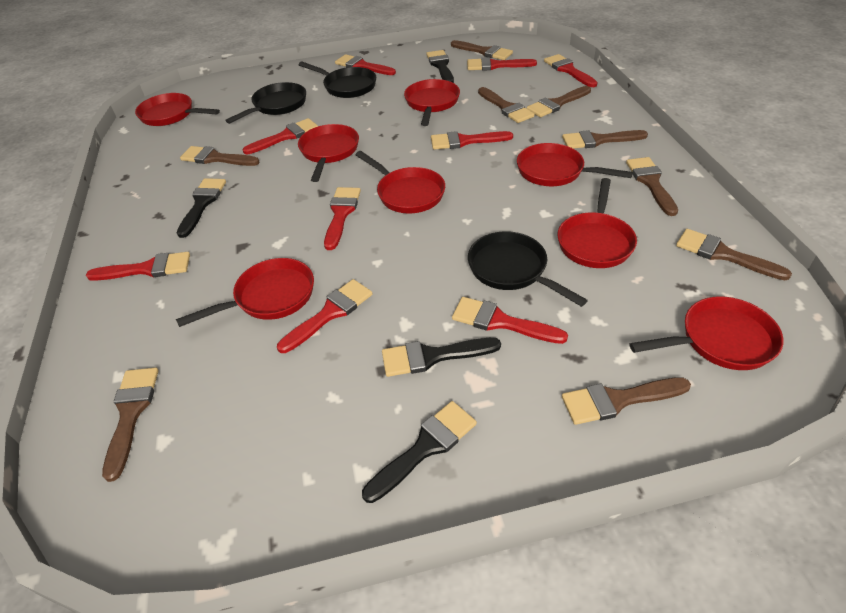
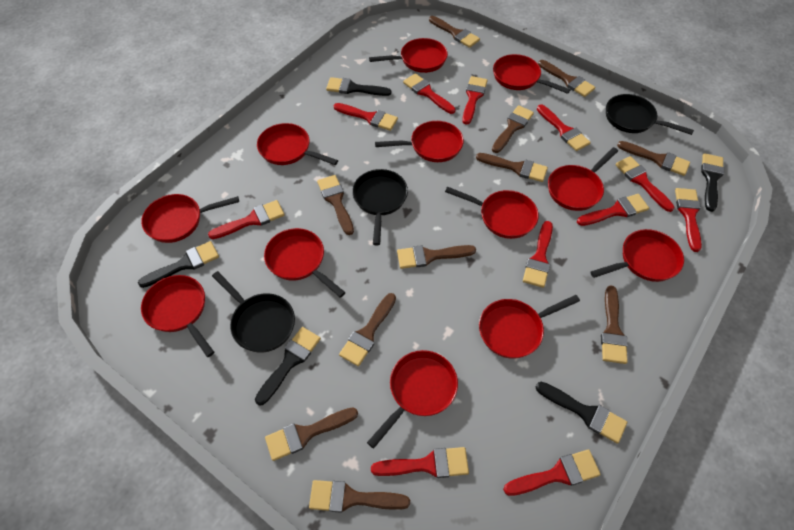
black brush: [177,178,226,238] [362,401,477,503] [382,338,501,377] [426,50,454,83] = 4 -> [138,241,219,288] [255,327,321,406] [326,77,391,96] [536,382,627,444] [701,153,724,212] = 5
brown brush: [102,368,159,482] [180,146,260,166] [451,40,513,60] [478,87,535,123] [527,86,591,117] [562,130,648,149] [562,377,691,425] [626,157,678,216] [676,229,792,280] = 9 -> [265,407,358,461] [309,480,410,513] [317,175,354,235] [339,293,396,366] [397,245,476,269] [429,16,480,48] [476,153,548,182] [492,105,534,153] [538,60,595,97] [601,286,628,364] [617,141,690,176] = 11
red brush: [86,252,190,281] [243,118,318,155] [277,279,373,353] [324,187,361,250] [335,54,396,75] [431,131,513,150] [452,297,568,344] [467,57,537,71] [544,54,597,87] = 9 -> [208,200,284,239] [334,103,398,131] [371,447,469,478] [403,73,456,114] [462,76,488,125] [503,450,601,496] [523,221,553,288] [537,104,591,151] [577,194,649,226] [615,156,675,212] [675,188,702,252] = 11
red pan: [135,93,220,126] [176,258,314,327] [298,124,359,182] [356,151,445,213] [404,79,460,126] [517,143,633,186] [557,178,637,268] [629,297,783,370] = 8 -> [141,194,239,243] [141,275,214,357] [257,123,338,165] [264,228,346,298] [367,350,458,448] [369,38,448,73] [375,121,464,162] [445,187,539,239] [479,295,580,359] [493,54,571,94] [548,147,618,211] [590,229,684,282] = 12

